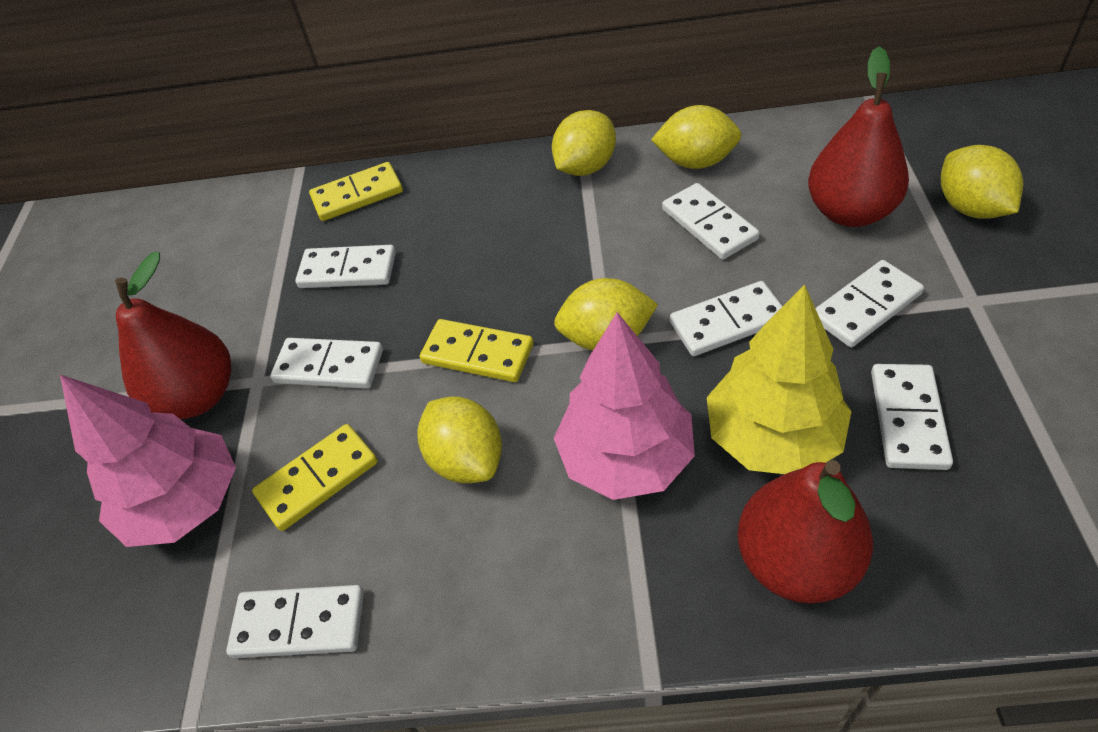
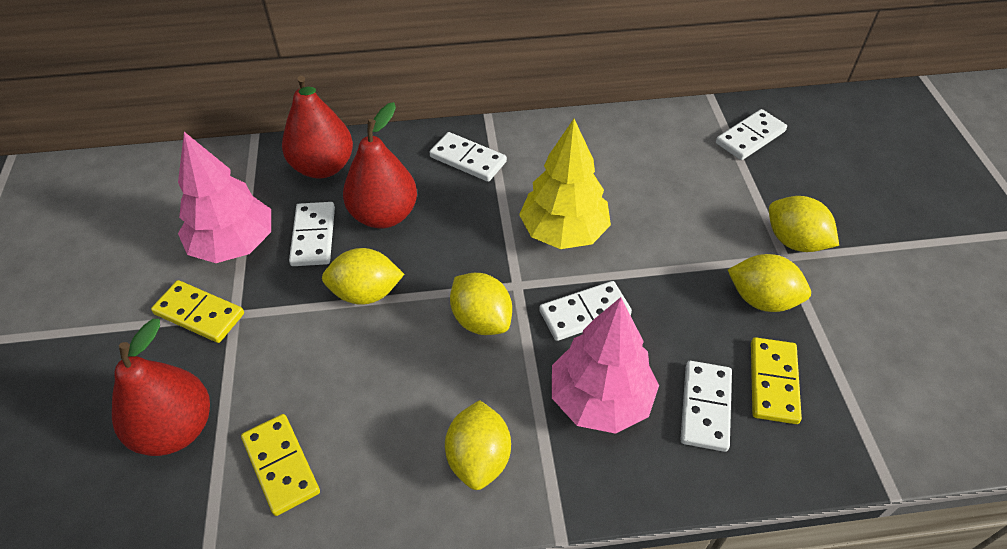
white domino: [226,585,364,658] [270,338,383,389] [295,245,396,288] [662,183,760,260] [670,281,782,356] [815,260,924,347] [871,364,953,470] = 7 -> [289,202,335,266] [429,132,507,182] [539,281,632,341] [680,361,732,452] [716,109,787,160] = 5

